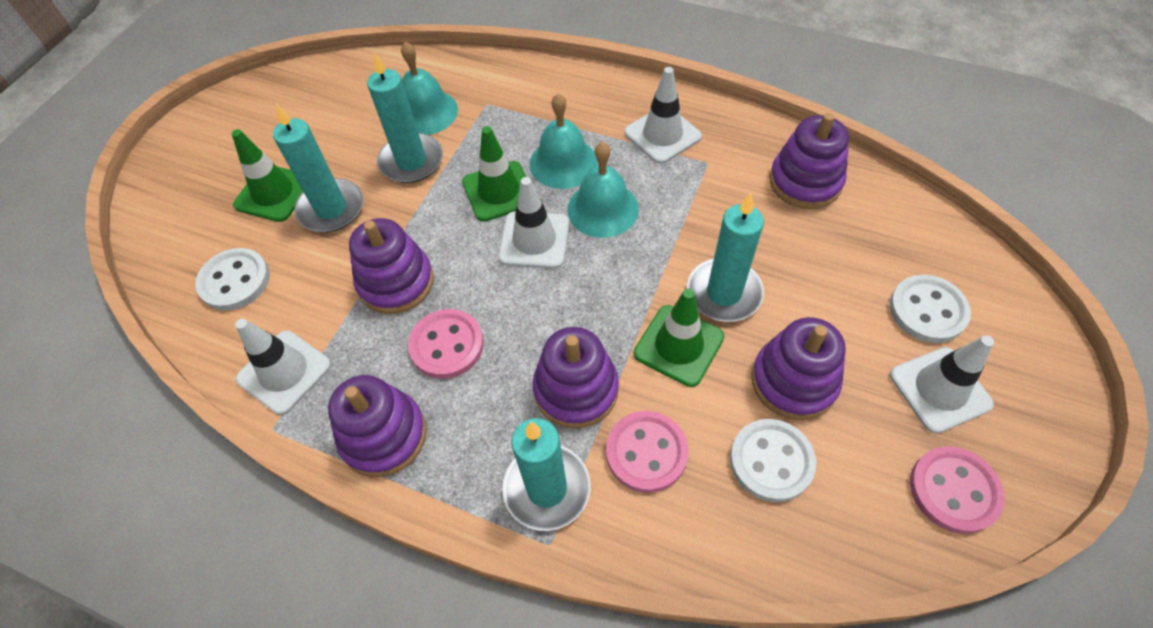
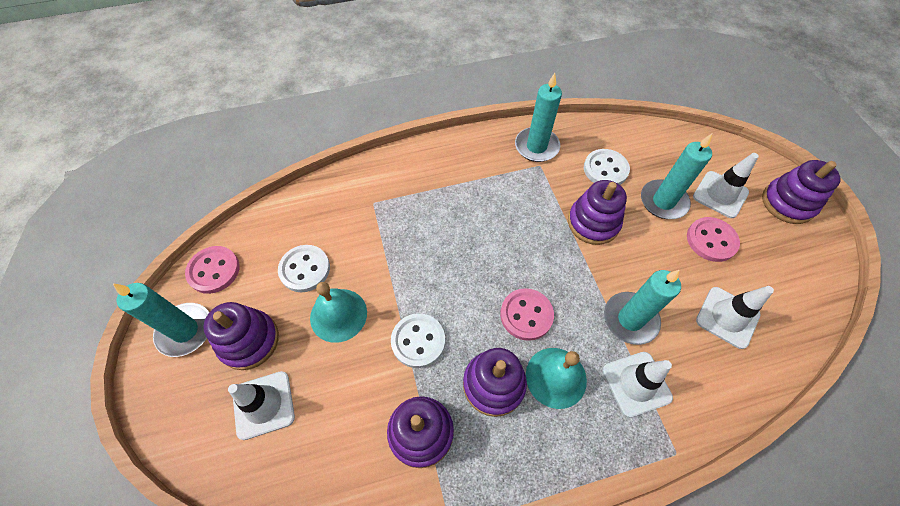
green traffic cone: [232,129,303,222] [462,126,526,222] [634,289,724,387] = 3 -> none = 0
turquoise bell: [401,42,458,135] [529,93,597,189] [567,142,639,238] = 3 -> [310,282,367,343] [526,348,587,409] = 2

